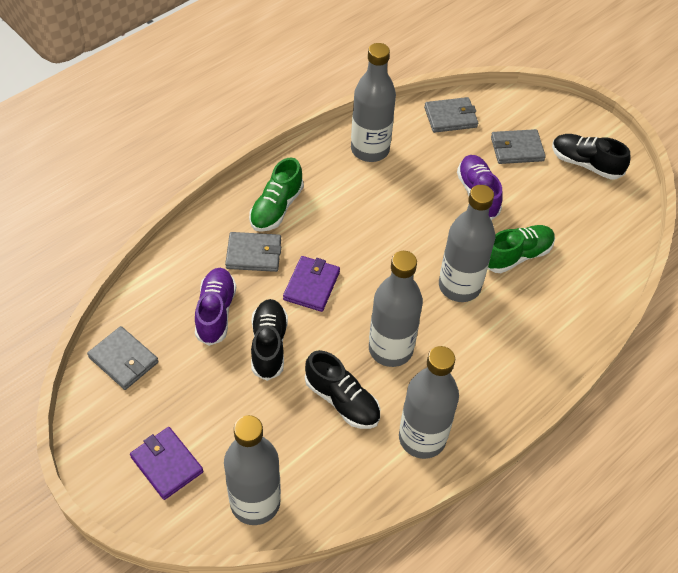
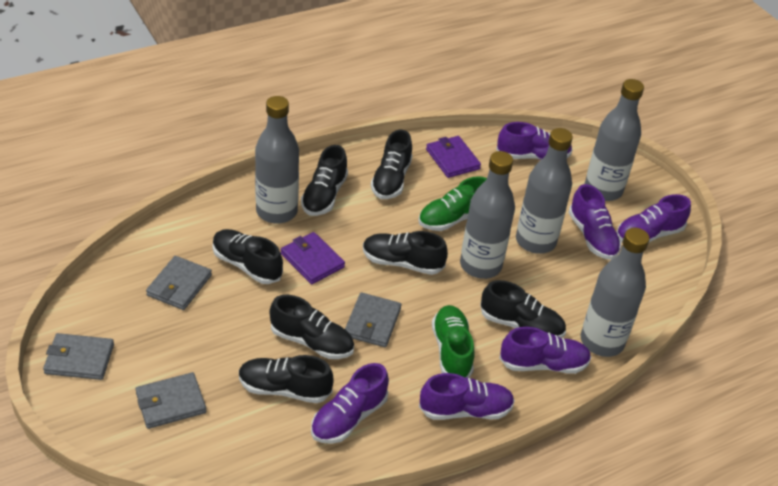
black shoe: [251,299,288,381] [305,350,380,429] [552,134,631,180] = 3 -> [212,229,283,284] [239,355,333,403] [270,295,354,359] [301,145,348,216] [363,231,448,275] [371,129,412,199] [480,280,566,338] = 7
purple shoe: [195,268,236,346] [457,155,503,220] = 2 -> [311,363,389,444] [419,373,515,420] [496,122,573,160] [499,327,591,374] [568,184,621,260] [616,194,691,243] = 6

